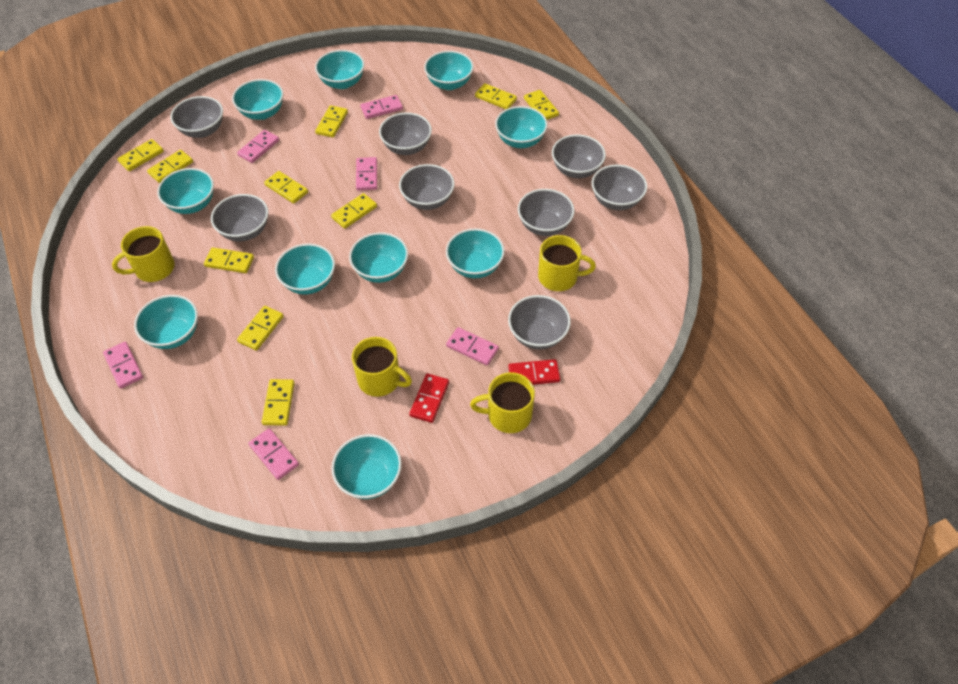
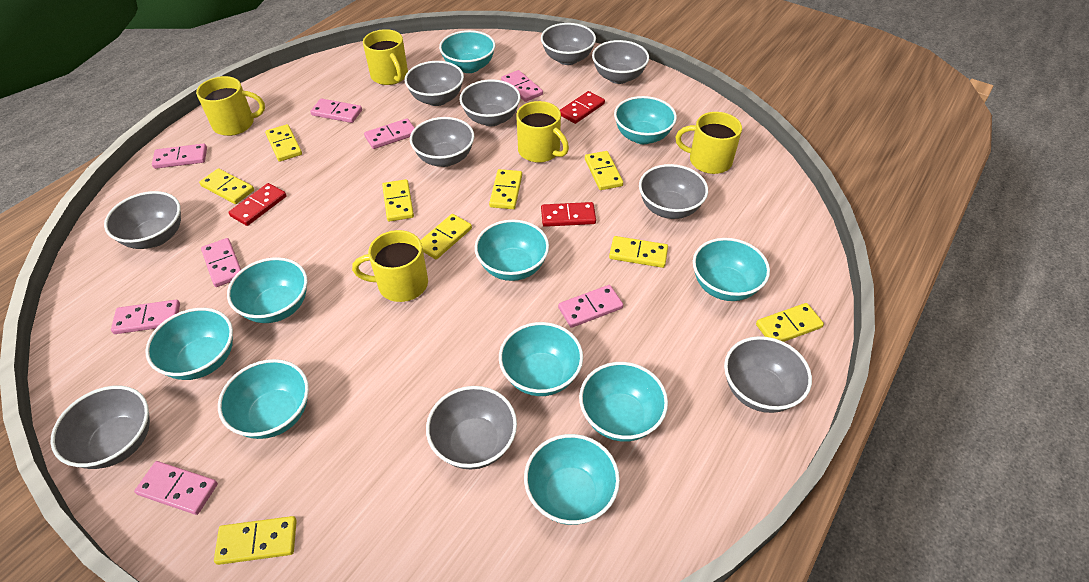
grey bowl: [170,96,223,138] [211,194,268,242] [379,112,432,155] [399,164,455,210] [508,295,571,350] [518,189,574,236] [552,134,606,178] [592,165,647,210] = 8 -> [51,386,150,469] [104,191,181,249] [405,61,464,106] [410,117,474,167] [426,386,517,469] [460,79,520,126] [541,23,596,65] [592,40,649,84] [639,164,708,219] [724,336,812,413] = 10
pink domino: [103,342,143,389] [237,130,279,163] [248,428,299,480] [356,157,377,191] [360,95,403,119] [446,327,499,366] = 6 -> [111,300,180,334] [134,461,218,515] [152,144,207,169] [201,238,241,287] [310,98,362,123] [364,118,414,149] [501,70,543,102] [558,285,623,328] = 8
red domino: [409,373,449,423] [508,359,560,385] = 2 -> [229,183,286,226] [541,202,596,227] [560,91,605,124] = 3
yellow domino: [117,139,164,171] [147,150,193,183] [204,247,254,273] [237,306,284,351] [262,379,295,426] [264,171,308,204] [315,105,348,137] [331,193,377,229] [475,83,517,109] [524,90,559,120] = 10 -> [199,168,254,204] [214,516,297,565] [265,124,302,162] [382,179,414,222] [420,214,472,259] [489,169,522,209] [585,151,623,190] [609,236,668,268] [756,303,824,342] = 9
yellow mug: [112,226,175,282] [352,337,412,397] [470,372,535,433] [538,235,596,291] = 4 -> [196,76,265,136] [352,230,428,302] [363,29,408,85] [516,101,569,163] [676,112,742,174] = 5

